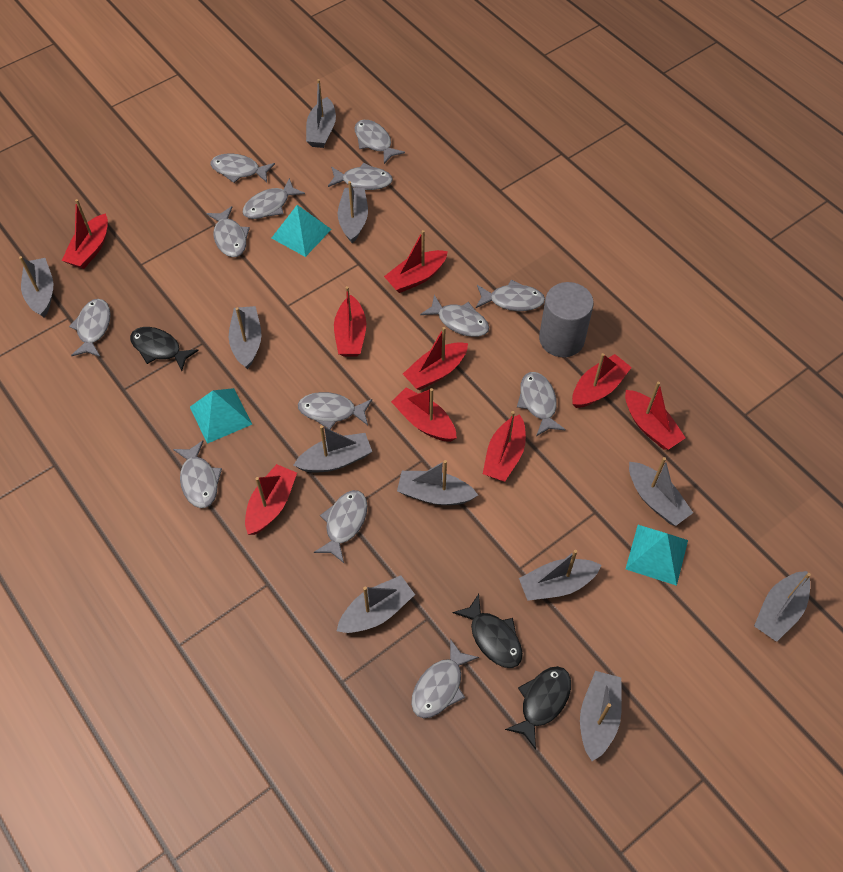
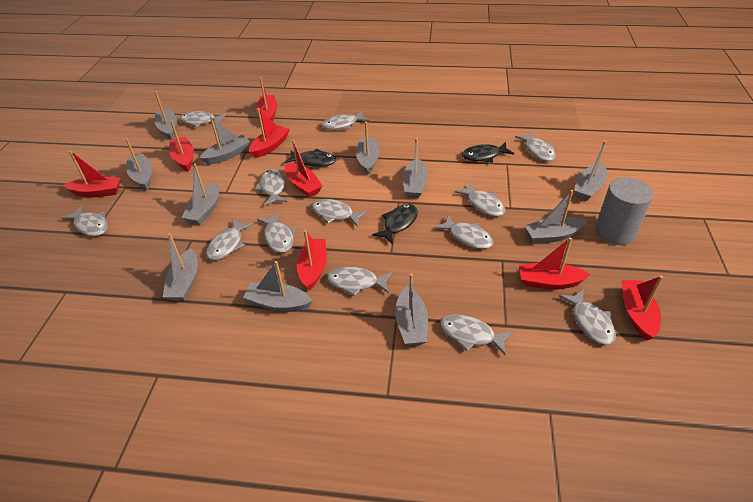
red boat: [62,199,108,269] [245,464,297,535] [334,286,366,357] [384,230,448,293] [391,388,457,442] [403,327,468,390] [483,411,526,482] [572,353,632,408] [625,381,686,450] = 9 -> [63,151,121,197] [169,120,194,172] [249,108,290,158] [256,77,277,121] [285,140,322,197] [297,230,327,291] [519,237,590,289] [622,276,663,341] = 8
turquoise pyramid: [190,388,252,444] [272,205,332,257] [626,525,688,586] = 3 -> none = 0

